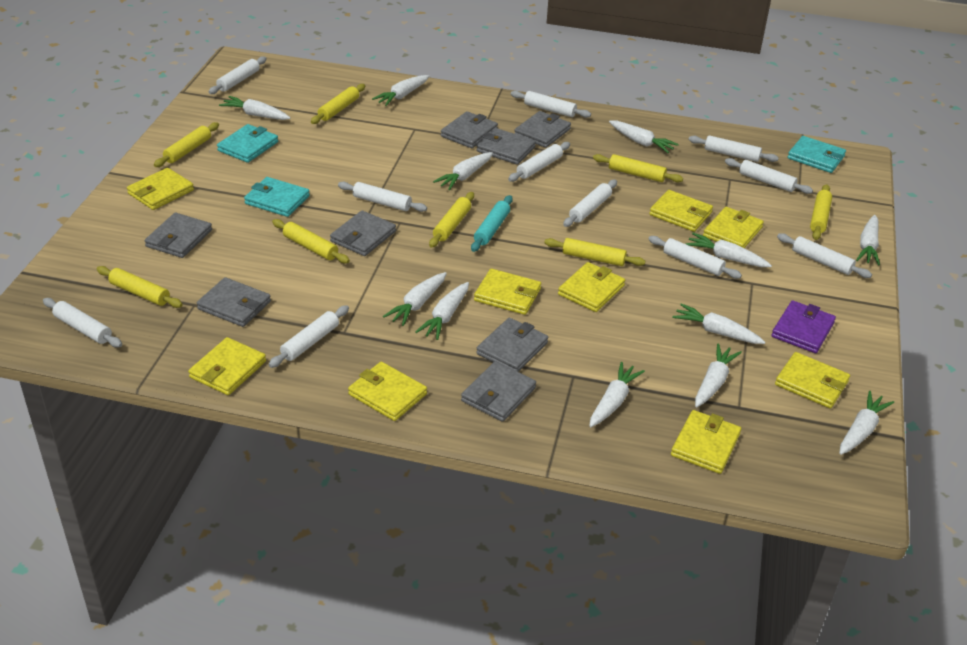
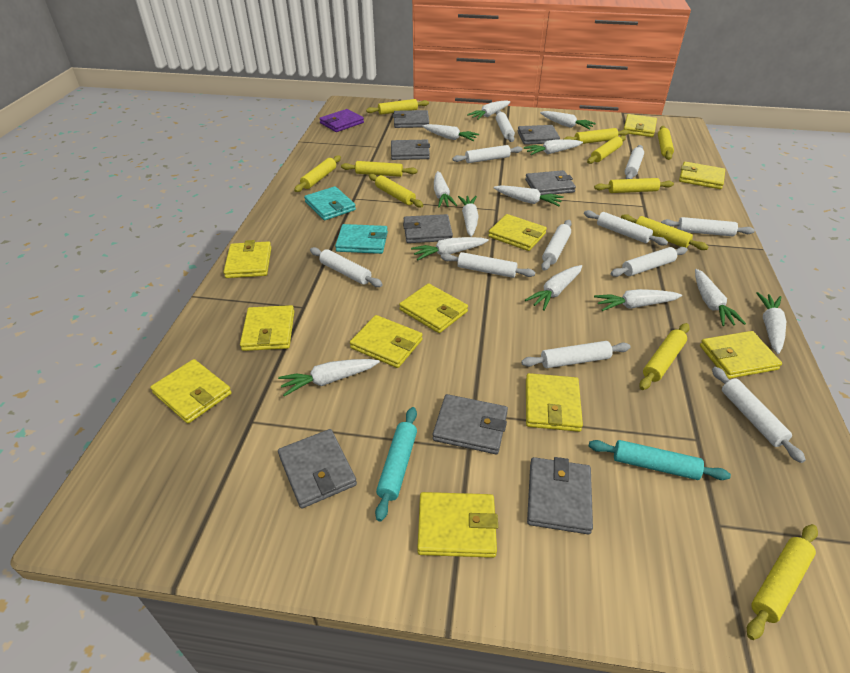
turquoise rolling pin: [471,195,513,252] = 1 -> [375,407,417,522] [589,440,731,480] = 2
turquoise wallet: [217,124,278,163] [244,177,310,217] [788,136,846,173] = 3 -> [304,186,356,220] [335,224,388,254] = 2
white carrot: [219,96,290,120] [372,75,430,106] [383,272,447,326] [415,282,469,340] [433,152,493,190] [589,362,645,427] [609,121,679,153] [672,303,765,344] [685,233,772,267] [695,344,742,407] [839,391,894,455] [856,215,880,266] = 12 -> [278,359,380,396] [411,237,489,260] [422,124,479,141] [434,171,457,207] [458,196,479,237] [467,100,510,120] [493,185,564,206] [524,139,583,155] [525,265,582,310] [540,111,596,129] [594,289,682,311] [695,269,746,326] [756,292,787,354] = 13
yellow rolling pin: [97,266,183,308] [154,122,219,167] [272,219,350,263] [311,84,365,124] [429,192,474,248] [544,238,645,266] [593,154,683,183] [810,184,832,240] = 8 -> [294,155,341,192] [341,161,417,177] [366,99,429,115] [369,174,423,208] [564,128,629,144] [587,135,626,164] [594,178,674,193] [621,214,709,250] [639,323,690,390] [658,126,674,160] [747,524,818,640] = 11
yellow wallet: [127,168,194,210] [188,337,266,395] [348,362,427,421] [474,269,541,315] [558,262,625,312] [649,190,713,232] [671,410,741,474] [703,207,764,248] [775,352,850,408] = 9 -> [150,359,232,424] [223,240,271,278] [240,305,294,351] [350,315,423,368] [399,283,468,333] [417,492,498,558] [488,214,547,251] [526,373,583,432] [623,114,657,137] [679,162,725,189] [700,331,782,379] = 11

